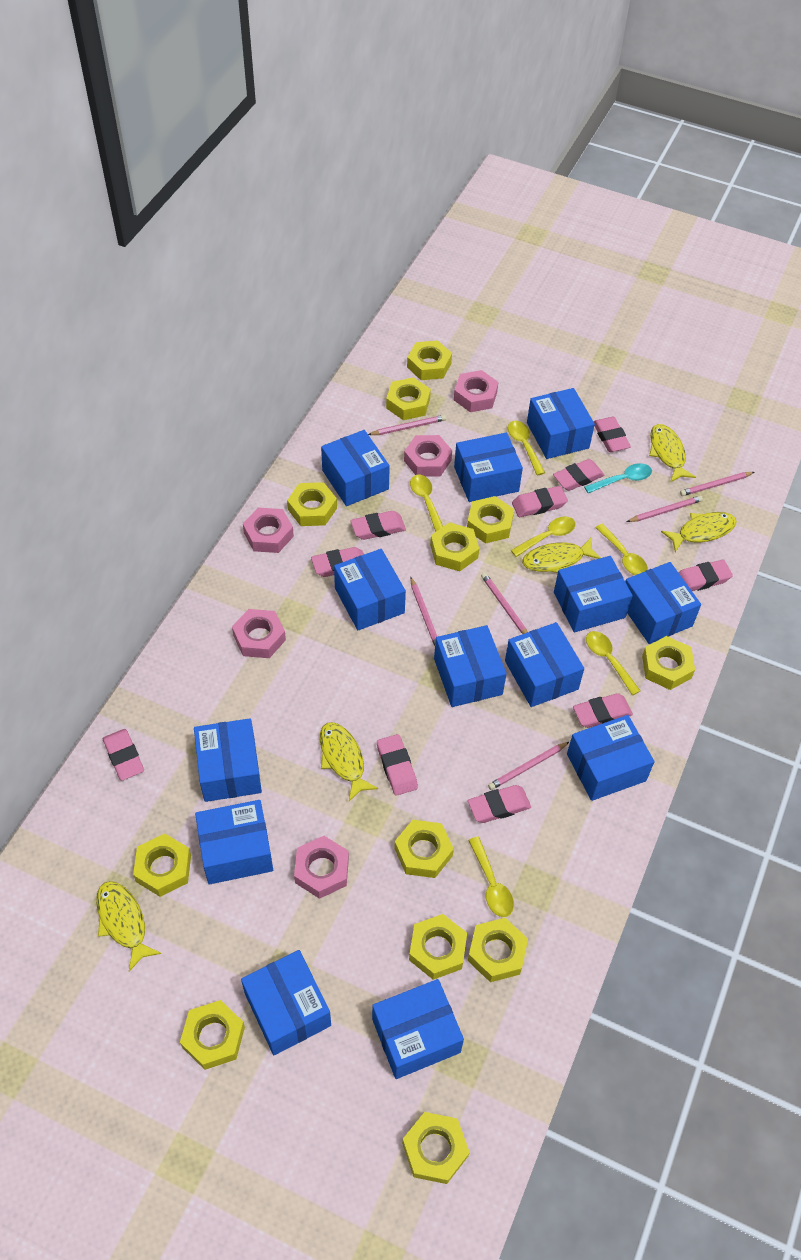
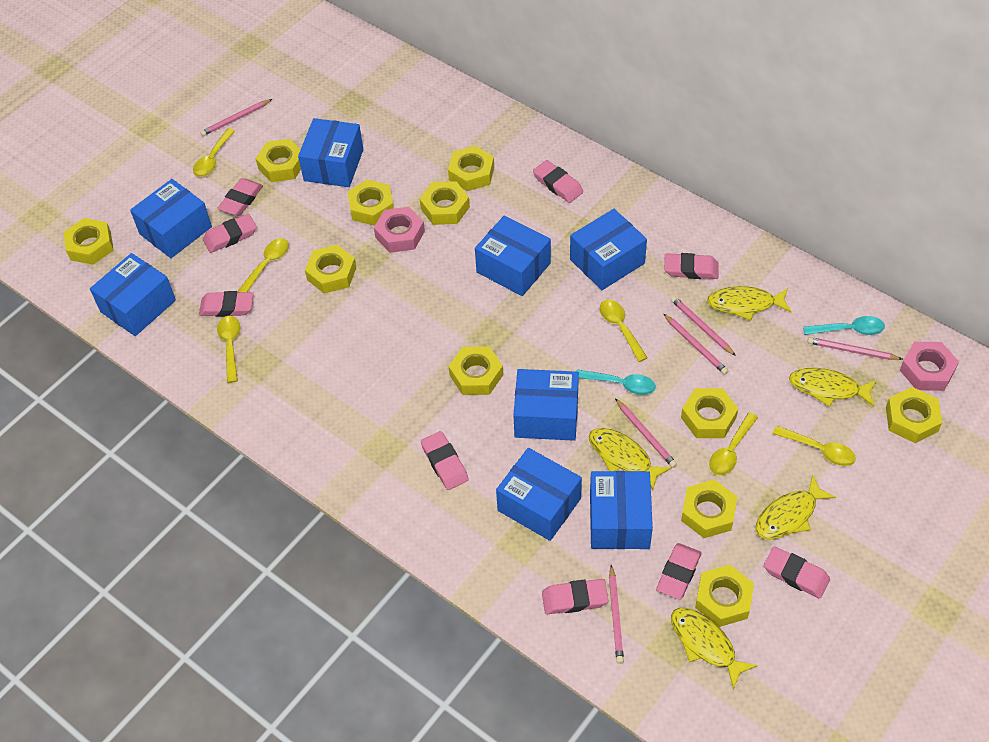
blue box: [194,718,262,802] [195,800,273,884] [241,950,331,1055] [321,430,390,506] [334,549,406,630] [372,979,464,1079] [434,625,507,707] [454,433,523,502] [505,622,584,707] [527,388,595,459] [554,556,633,632] [567,715,654,801] [625,562,701,644] = 13 -> [90,253,176,336] [130,179,212,258] [298,118,363,187] [475,215,551,296] [496,448,582,541] [513,369,579,441] [570,209,647,290] [590,471,653,549] = 8
pink eraser: [103,729,144,781] [311,547,364,577] [350,511,406,540] [377,734,418,796] [468,785,531,823] [512,486,568,517] [553,459,604,491] [573,693,633,728] [593,417,631,452] [678,560,733,591] = 10 -> [199,291,254,317] [203,214,257,253] [218,178,263,216] [421,431,469,490] [533,160,583,203] [542,579,608,614] [656,543,701,600] [664,253,719,279] [764,546,830,599] = 9
pink nut: [232,609,286,658] [243,508,294,553] [294,836,349,899] [404,435,452,477] [454,370,498,412] = 5 -> [374,207,425,253] [900,342,959,391] = 2
turquoise spoon: [584,463,652,493] = 1 -> [576,369,656,395] [803,316,885,335] = 2
yellow nut: [133,834,191,897] [180,1000,245,1070] [287,482,337,526] [386,377,431,420] [394,820,454,878] [402,1112,470,1184] [407,340,452,380] [409,914,467,980] [430,522,479,571] [467,496,514,544] [468,918,528,982] [642,636,695,690] = 12 -> [64,218,114,265] [255,139,301,182] [305,245,356,294] [348,179,394,226] [420,181,470,225] [448,146,494,191] [449,347,503,395] [681,388,738,438] [681,480,737,538] [695,565,754,627] [886,387,942,443] = 11

